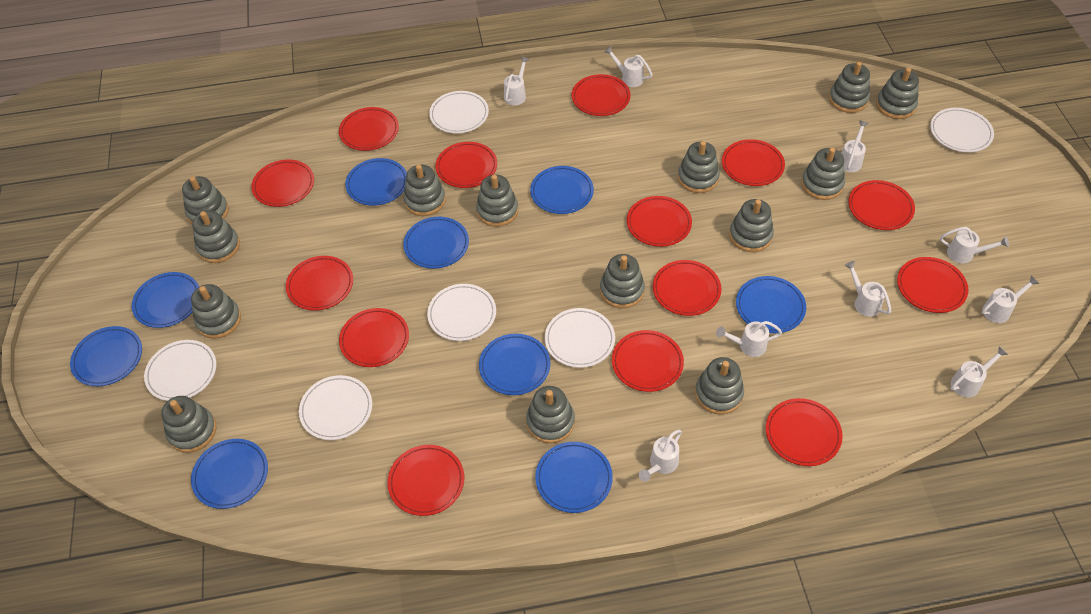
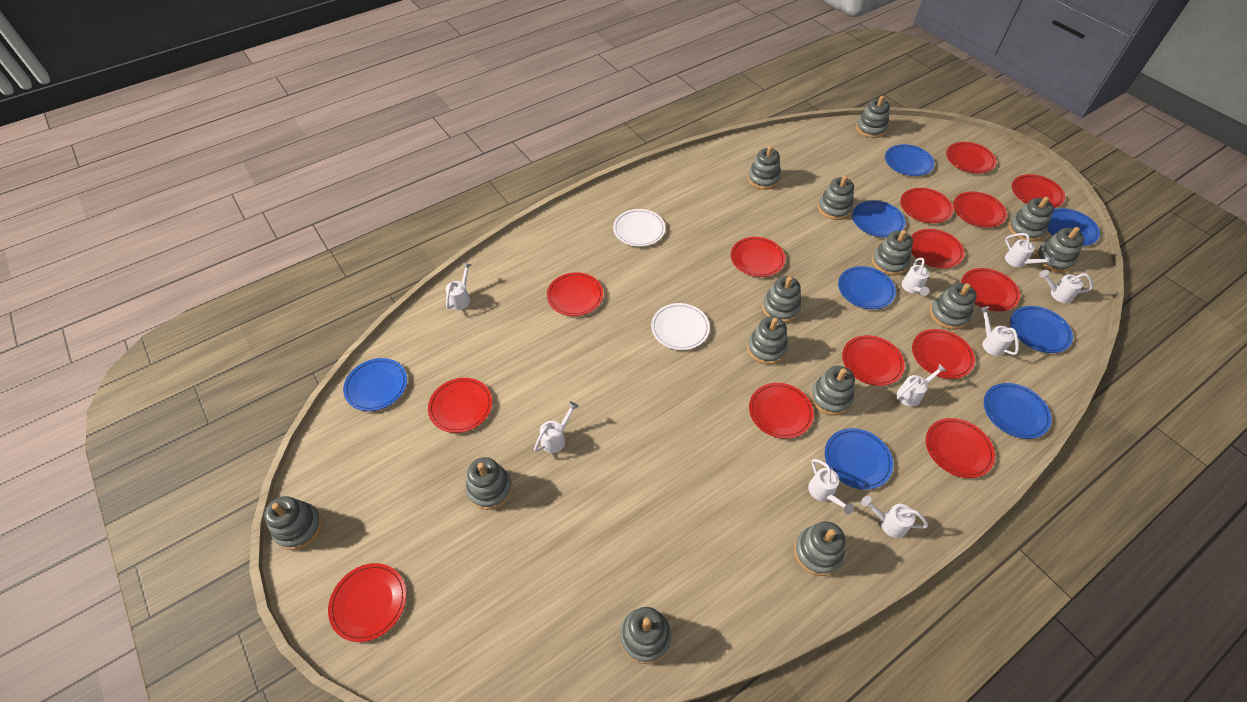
blue plate: [70,326,142,386] [132,272,199,328] [191,439,268,509] [345,158,407,206] [403,217,469,269] [479,334,550,395] [530,166,594,214] [535,442,613,513] [736,276,806,333] = 9 -> [343,358,407,411] [825,428,893,490] [838,266,896,309] [852,200,905,237] [885,144,935,176] [984,383,1052,439] [1010,306,1073,353] [1047,208,1100,246] = 8
white plate: [144,340,217,401] [299,375,372,440] [427,284,496,341] [429,91,489,134] [545,308,615,368] [930,108,994,152] = 6 -> [613,209,665,247] [651,303,710,350] = 2

